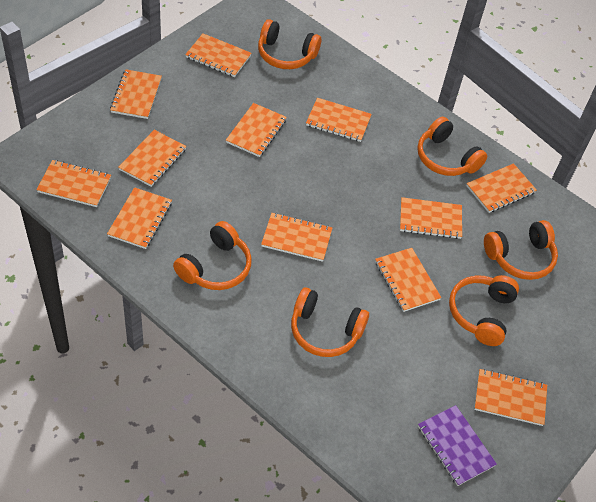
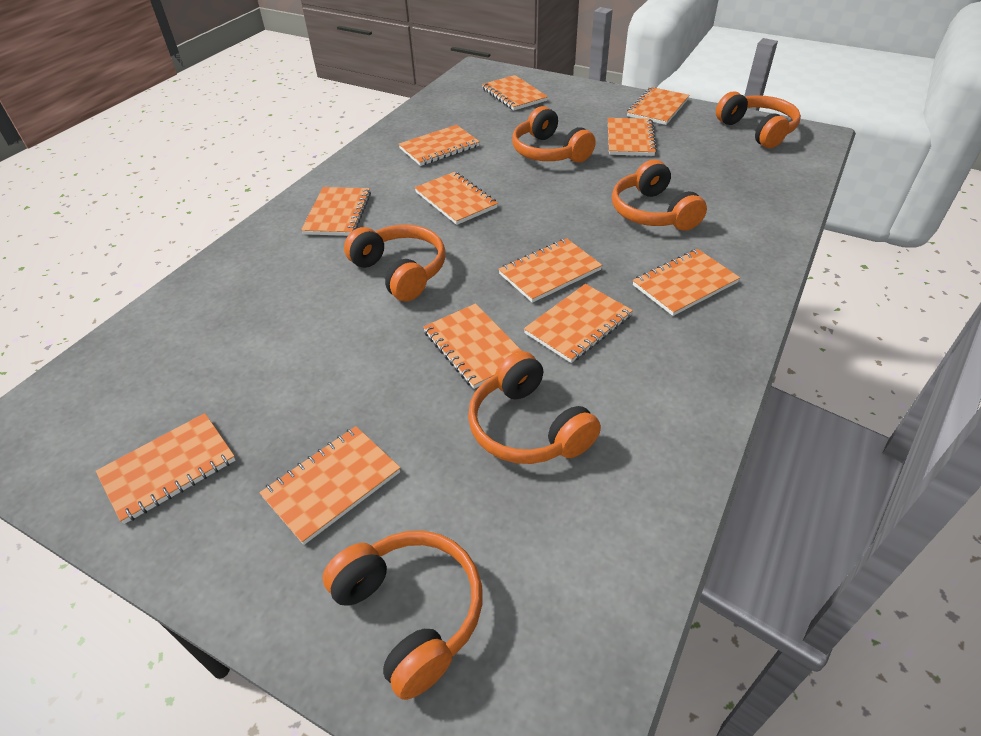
purple notebook: [418,405,497,486] = 1 -> none = 0

